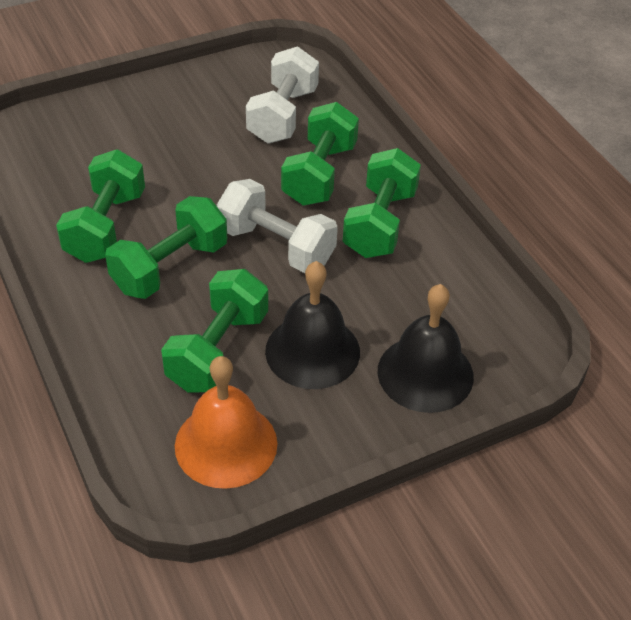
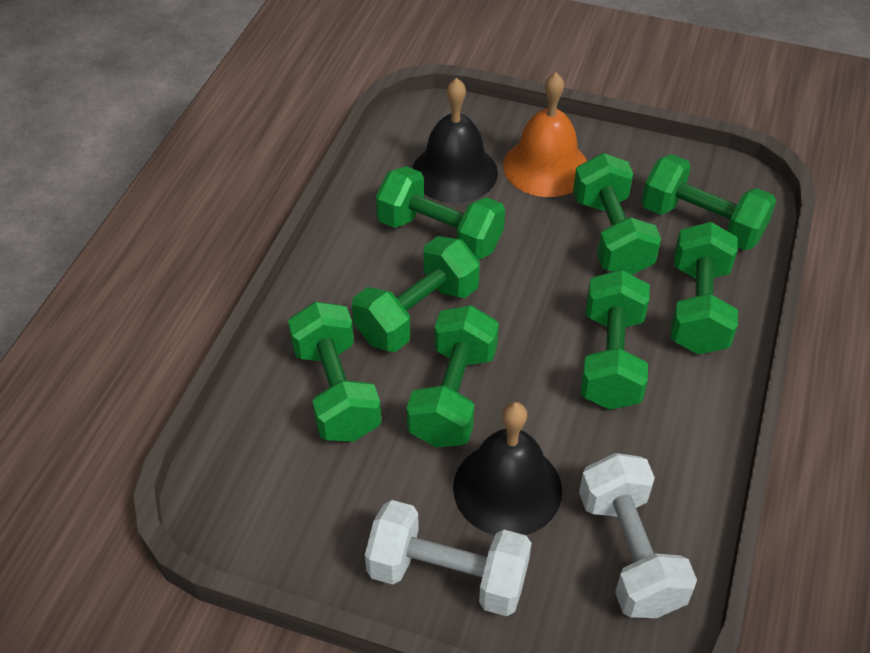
green dumbbell: [56,149,145,263] [105,196,227,299] [161,269,268,392] [281,102,359,206] [343,148,421,258] = 5 -> [288,302,382,442] [352,236,480,352] [376,166,505,260] [406,305,499,447] [573,153,661,275] [580,270,650,410] [642,154,776,250] [671,222,738,354] = 8

